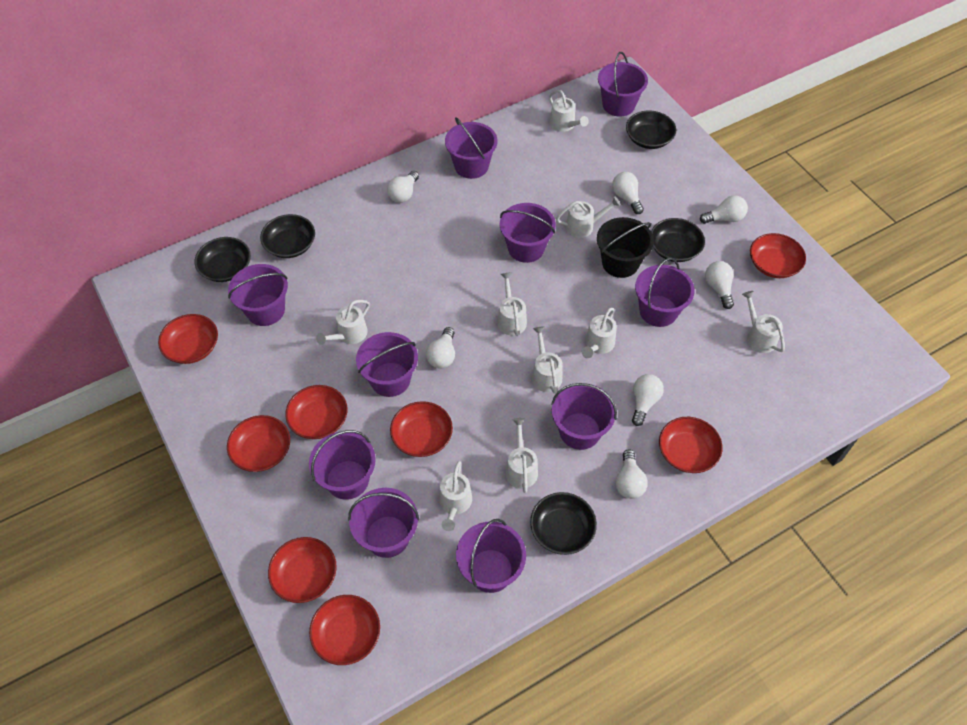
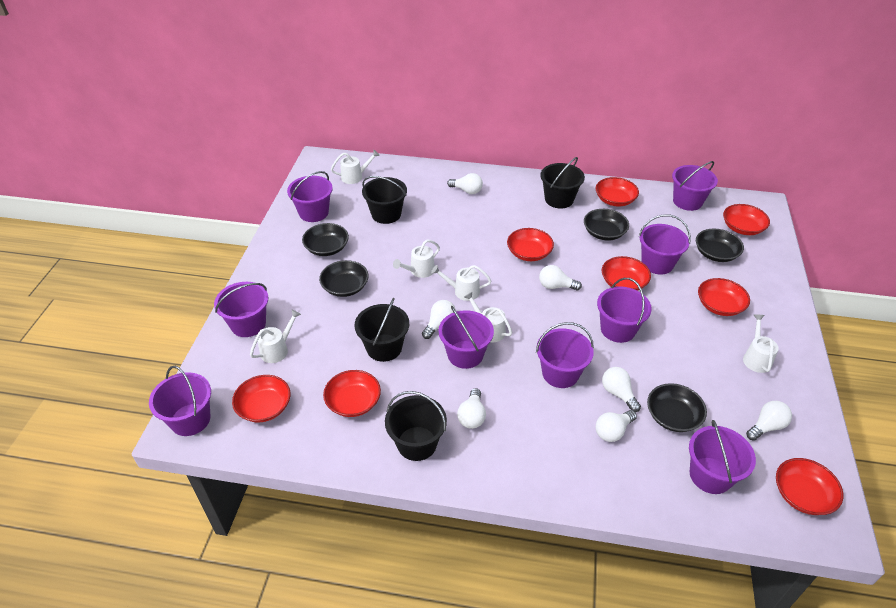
black bucket: [597,217,654,278] = 1 -> [354,298,409,362] [362,176,407,224] [385,391,447,461] [540,157,585,209] = 4
purple bucket: [228,264,288,326] [309,430,376,500] [348,488,419,558] [356,332,418,397] [445,117,498,179] [456,519,526,593] [500,203,556,263] [551,383,617,450] [598,52,648,117] [635,258,695,327] = 10 -> [149,366,211,436] [214,282,268,337] [287,171,333,222] [439,306,494,369] [536,322,594,388] [597,278,652,343] [639,214,691,274] [672,161,718,211] [689,420,756,494] = 9
white watering can: [316,300,370,345] [439,461,472,531] [497,272,527,336] [505,418,538,493] [532,326,563,394] [549,90,589,132] [556,196,621,238] [582,307,617,358] [742,291,785,353] = 9 -> [250,310,301,363] [331,150,380,184] [393,240,440,278] [431,265,492,301] [464,292,512,342] [743,315,779,373] = 6

